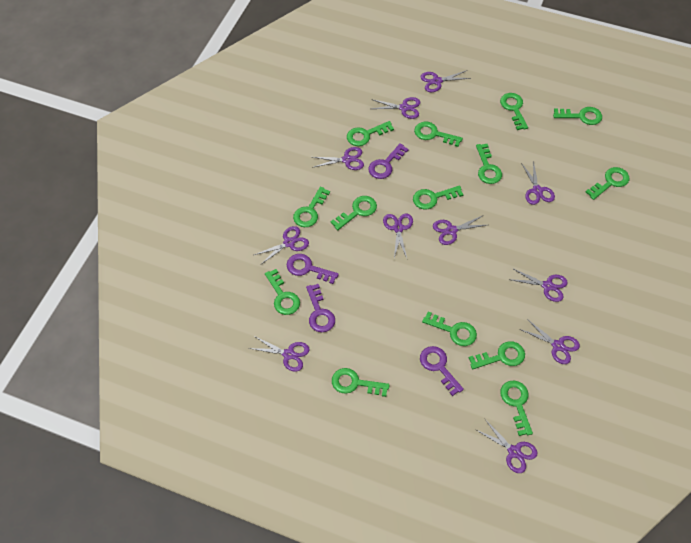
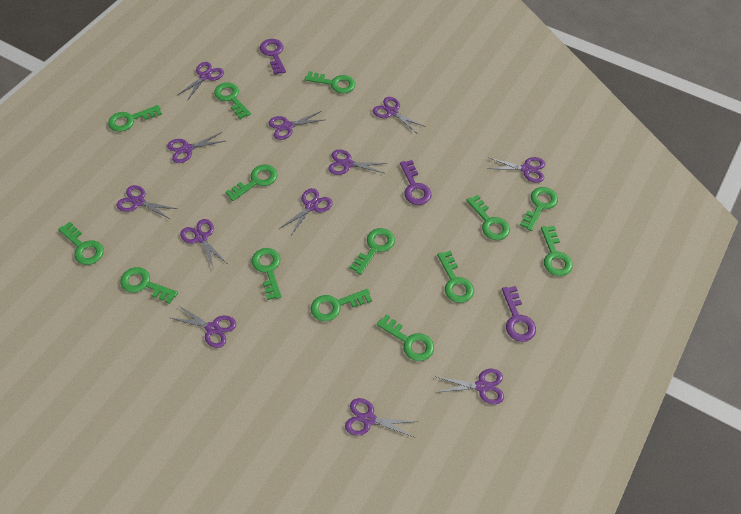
purple key: [287,254,339,284] [306,284,335,332] [368,143,409,179] [420,346,464,396] = 4 -> [260,39,286,75] [400,160,432,205] [502,286,536,342] = 3
purple scissors: [249,336,309,372] [254,226,309,265] [312,147,364,170] [371,97,420,119] [383,214,413,258] [421,70,471,92] [433,215,487,245] [475,419,538,473] [508,268,568,302] [520,319,580,364] [521,160,555,205] = 11 -> [116,185,177,219] [167,132,225,163] [171,305,236,348] [177,62,224,101] [180,219,226,269] [269,111,323,140] [279,188,333,237] [328,150,388,175] [345,398,418,437] [373,97,426,133] [435,369,504,404] [487,157,545,183] = 12

